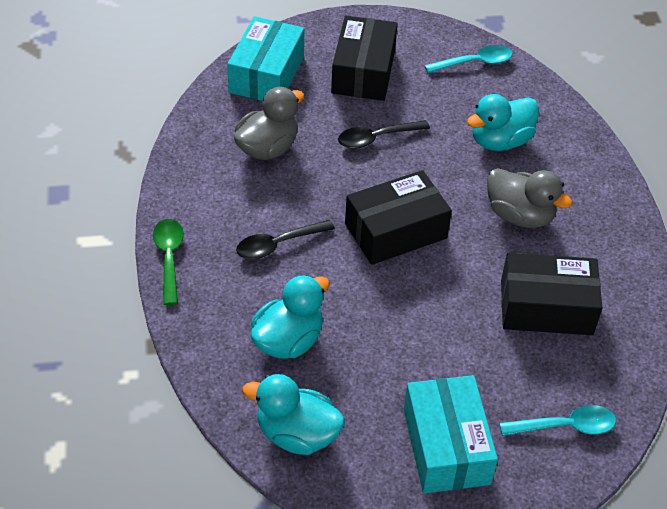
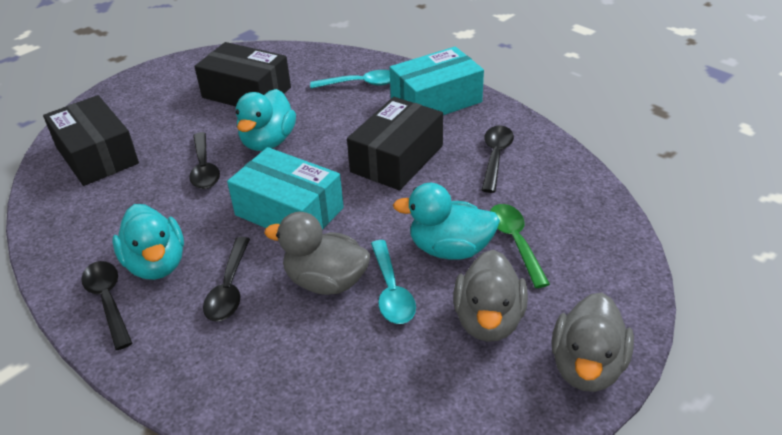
black spoon: [236,220,335,260] [338,120,430,149] = 2 -> [82,261,132,350] [189,132,220,189] [203,237,250,322] [482,126,514,193] = 4
grey duck: [234,87,304,160] [487,168,573,228] = 2 -> [264,212,370,295] [453,250,528,342] [551,292,634,392] = 3

